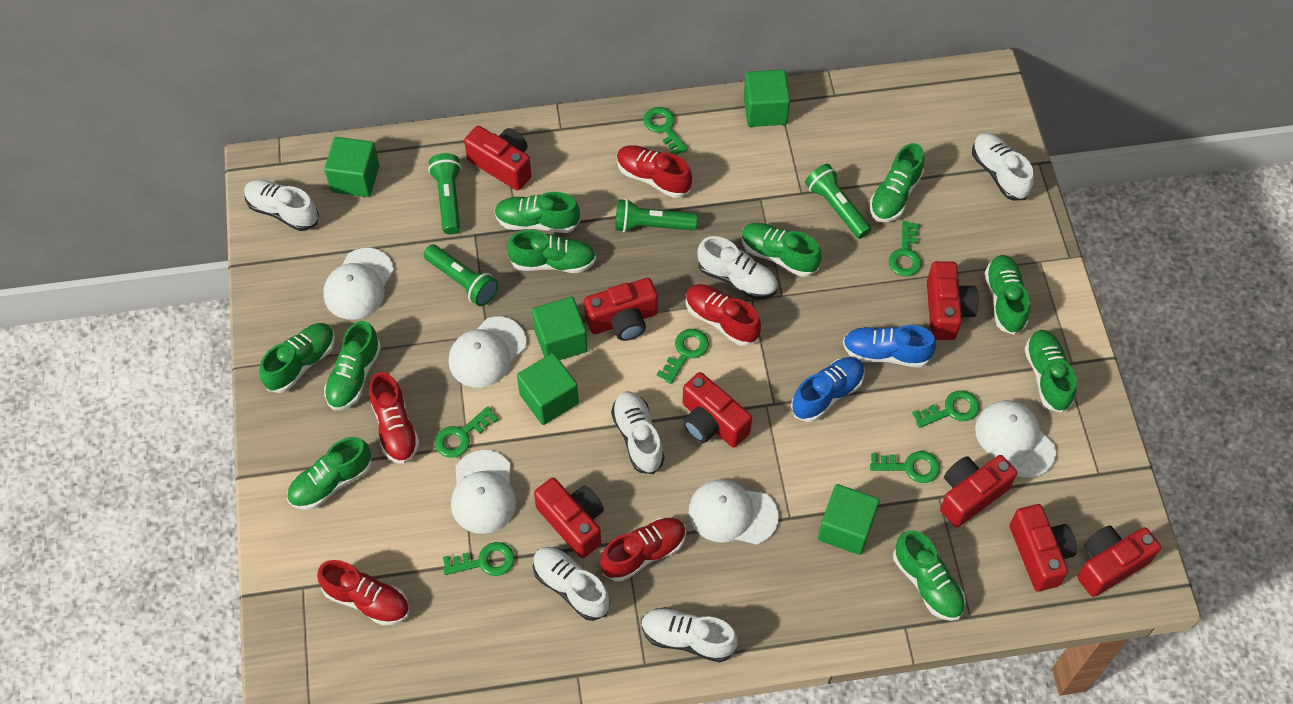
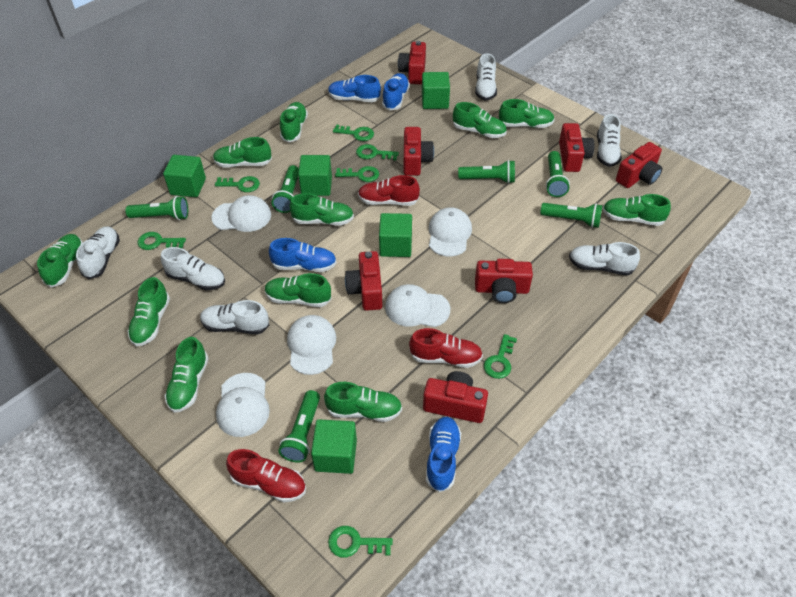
blue shoe: [791,357,865,422] [843,325,936,368] = 2 -> [269,238,337,272] [328,75,381,102] [382,73,410,111] [426,417,461,492] = 4
green flashlight: [424,244,498,306] [428,153,461,235] [615,199,698,232] [805,164,871,239] = 4 -> [125,196,188,220] [272,165,299,213] [278,390,320,462] [458,160,515,184] [540,203,602,228] [546,151,570,197] = 6
green shoe: [259,323,335,393] [287,437,372,510] [324,321,381,410] [494,192,580,233] [507,230,596,273] [741,223,822,277] [870,143,925,222] [893,530,966,621] [985,255,1030,335] [1025,330,1077,413] = 10 -> [37,234,83,287] [128,277,170,346] [165,337,209,413] [213,137,272,168] [265,273,332,307] [280,102,308,143] [289,193,354,226] [324,382,402,422] [453,102,507,138] [499,99,555,128] [602,194,671,226] = 11
red camera: [464,126,532,191] [534,478,604,558] [584,278,658,341] [682,372,752,448] [927,261,978,340] [940,455,1017,527] [1009,504,1077,592] [1077,525,1161,597] = 8 -> [345,251,382,311] [398,41,426,84] [404,127,434,176] [423,371,488,423] [475,259,533,303] [559,123,594,172] [616,142,662,188] = 7
red shoe: [317,560,410,626] [369,372,419,464] [600,518,686,582] [617,145,692,198] [686,284,761,346] = 5 -> [226,449,306,502] [358,175,420,206] [409,328,483,368] = 3

